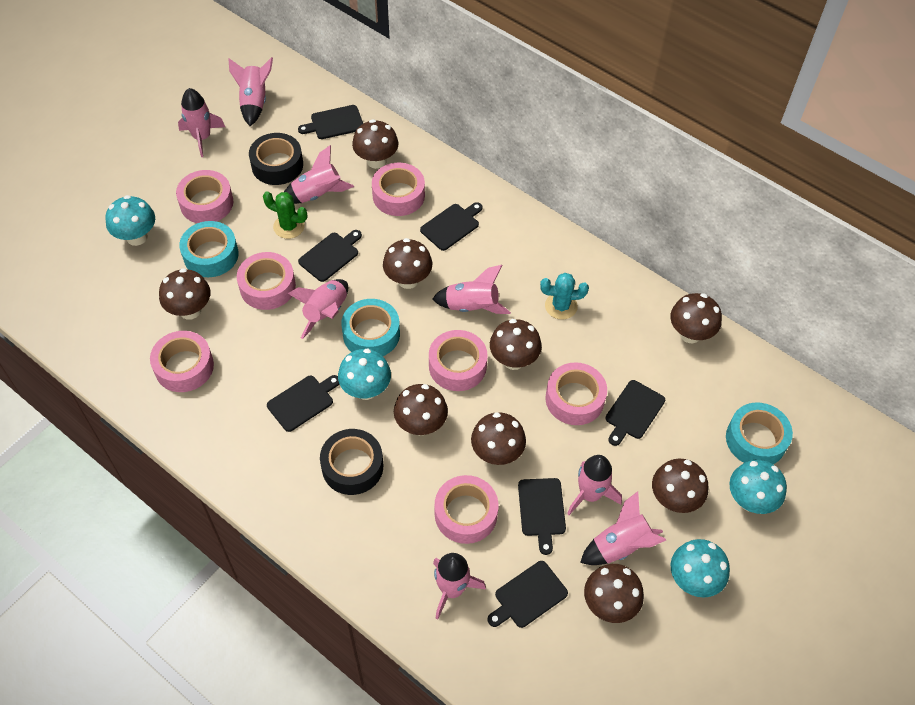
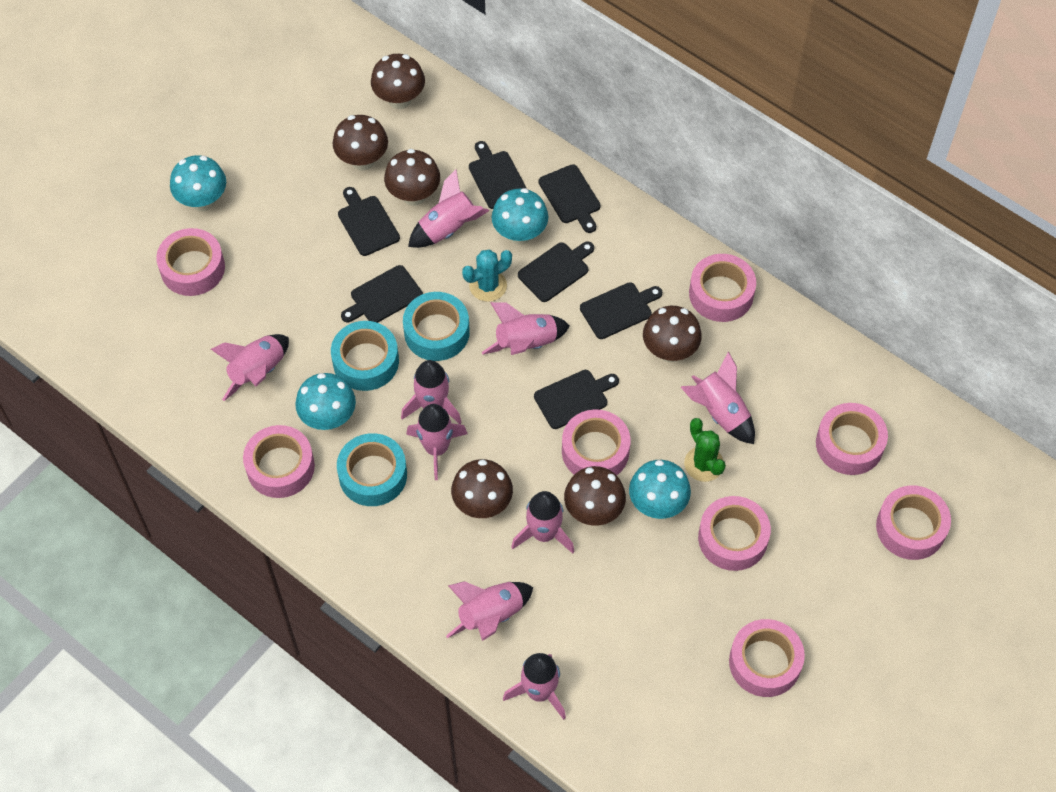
black tape: [249,133,303,185] [320,429,383,495] = 2 -> none = 0
brown mushroom: [159,268,211,320] [352,119,399,169] [383,238,432,289] [394,384,448,436] [471,412,526,465] [490,319,542,370] [584,564,644,623] [652,459,708,513] [670,293,722,343] = 9 -> [333,115,388,171] [371,54,425,109] [384,149,440,206] [451,459,513,518] [564,466,626,526] [643,306,702,362] = 6
pink rocket: [178,88,225,157] [229,57,273,126] [284,145,354,204] [288,279,348,339] [432,265,511,314] [433,553,486,619] [567,455,622,515] [580,491,666,565] = 8 -> [211,334,289,401] [401,360,462,424] [406,404,468,480] [408,169,489,248] [446,582,533,641] [482,302,570,355] [503,653,566,720] [511,491,575,554] [681,351,755,444] = 9
pink tape: [150,331,214,392] [176,170,233,223] [237,252,296,310] [372,163,425,216] [429,330,488,391] [435,475,499,544] [545,362,607,425] = 7 -> [156,228,225,296] [243,425,315,498] [562,409,630,475] [689,254,756,322] [698,496,771,571] [729,619,805,697] [816,403,888,475] [876,485,951,560] = 8

